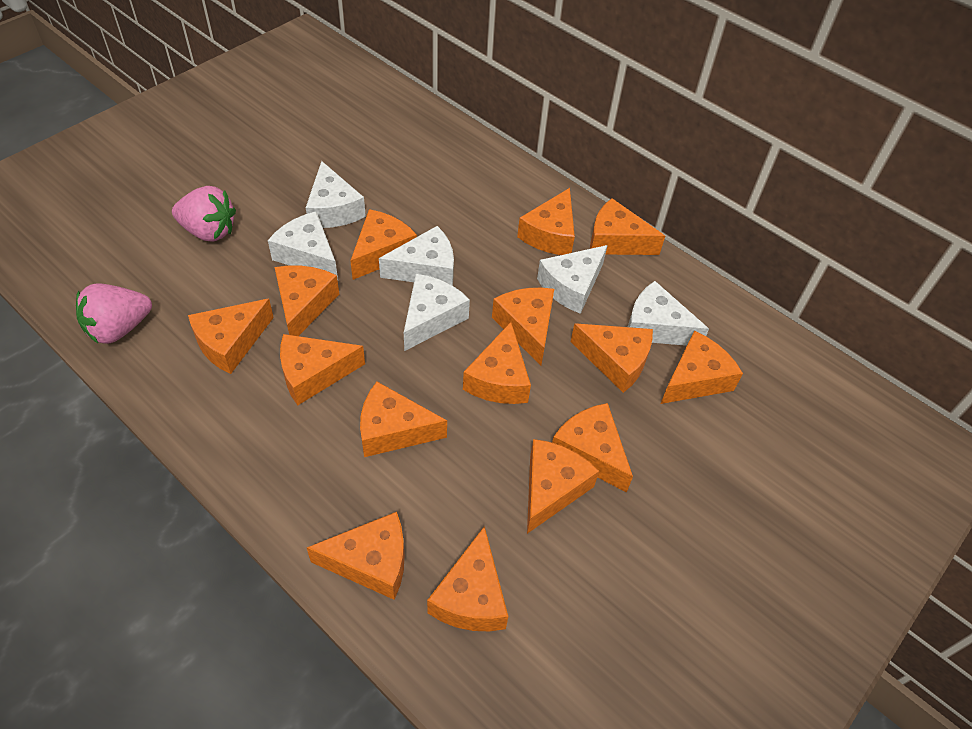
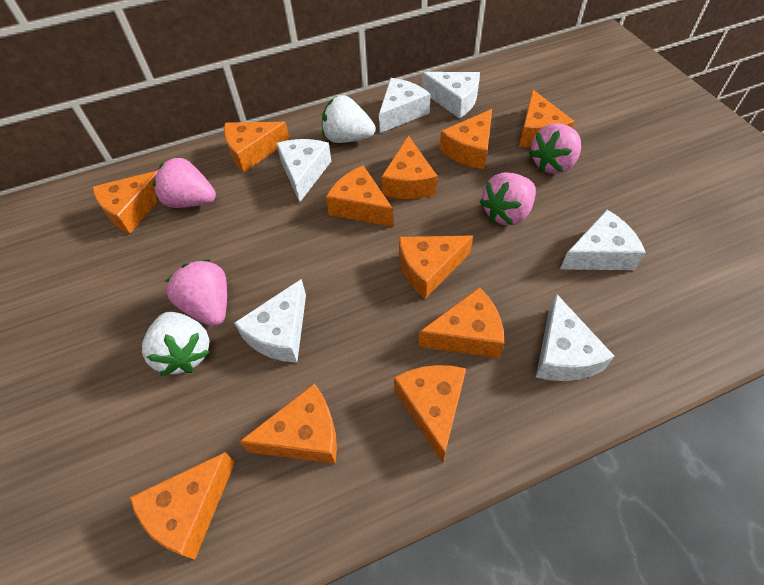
orange cheese: [188,299,274,374] [275,266,339,336] [280,334,365,405] [307,512,404,600] [350,209,417,280] [360,382,447,457] [427,526,508,631] [463,322,531,404] [492,288,554,366] [517,188,575,255] [527,439,599,534] [552,403,633,492] [571,324,653,393] [590,198,665,255] [660,331,743,404] = 15 -> [92,170,159,233] [130,452,235,560] [224,122,290,172] [239,383,337,464] [326,165,394,227] [381,135,438,199] [394,365,466,463] [399,235,473,299] [418,287,504,358] [440,109,492,169] [519,89,575,148] = 11
pink strawberry: [76,283,152,344] [172,186,236,242] = 2 -> [153,157,216,208] [165,259,227,327] [480,173,536,226] [529,123,581,174] = 4
white strawberry: none = 0 -> [142,312,210,376] [322,95,376,143] = 2

